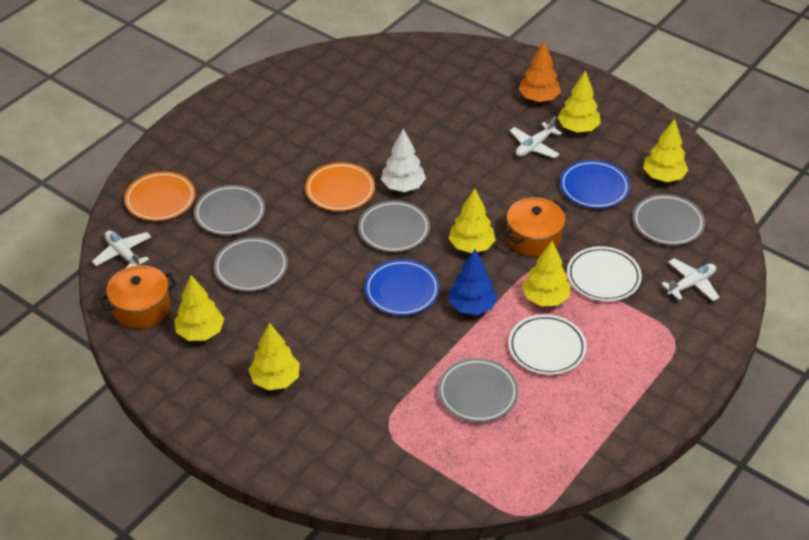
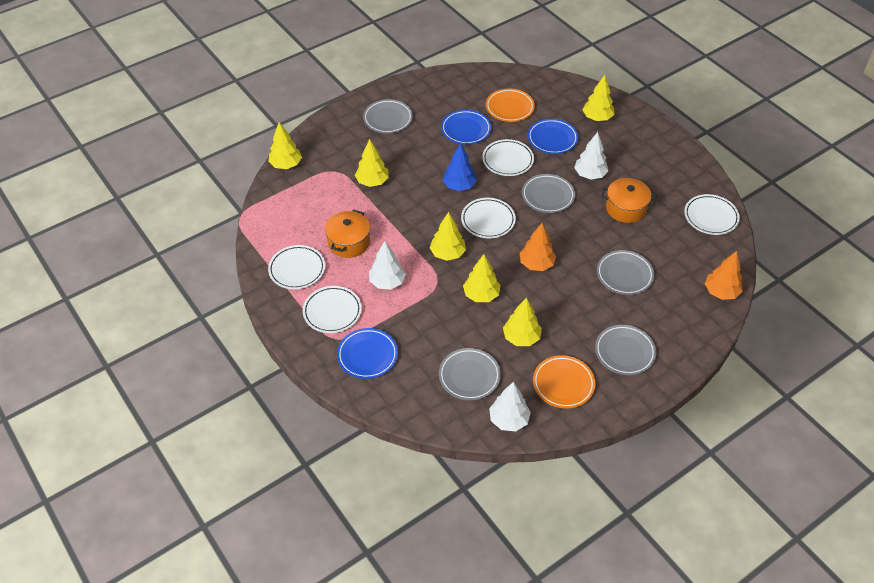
blue plate: [365,260,440,316] [560,160,630,209] = 2 -> [337,328,398,379] [441,110,491,145] [528,119,578,154] = 3
orange tree: [519,41,561,102] = 1 -> [520,223,556,271] [705,251,743,300] = 2
white plane: [92,231,151,268] [510,117,562,158] [661,258,720,302] = 3 -> none = 0
white plate: [508,314,587,375] [567,246,642,302] = 2 -> [268,245,325,289] [303,286,362,333] [461,198,516,238] [482,139,534,176] [684,194,740,235] = 5
white tree: [381,129,426,192] = 1 -> [369,241,406,290] [489,382,531,431] [574,132,608,180] = 3

